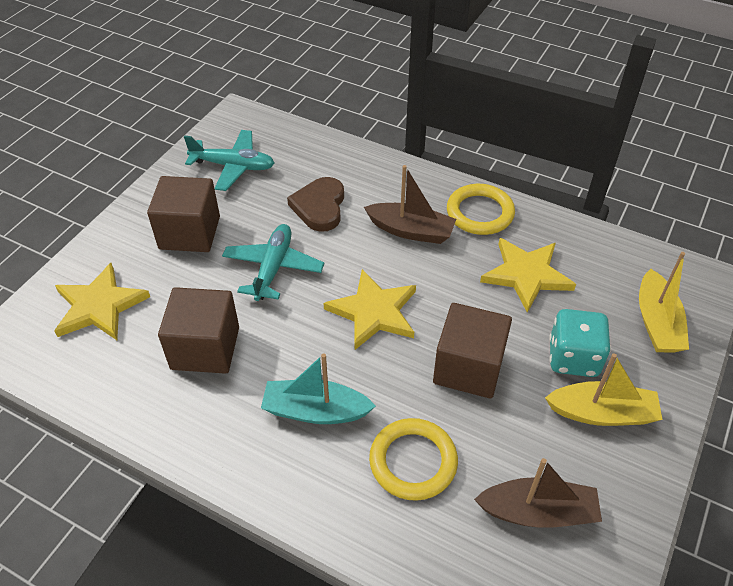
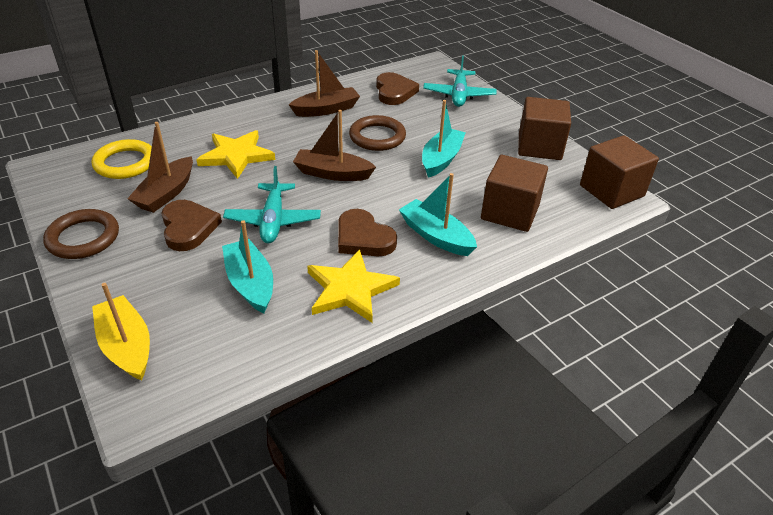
brown boat: [364,165,456,244] [474,458,602,528] = 2 -> [127,122,193,213] [289,50,360,117] [293,110,376,181] = 3
brown heart: [287,177,344,232] = 1 -> [161,200,222,251] [338,209,397,256] [376,72,419,105] = 3
brown ring: none = 0 -> [43,209,119,259] [349,115,406,151] = 2
turquoise boat: [261,353,376,424] = 1 -> [222,220,273,313] [399,173,477,256] [422,100,466,178] = 3
turquoise dice: [549,309,611,377] = 1 -> none = 0
yellow boat: [545,353,663,426] [639,252,689,353] = 2 -> [92,283,150,380] = 1
yellow ring: [369,418,458,501] [447,184,515,235] = 2 -> [92,139,152,179] = 1
yellow star: [54,263,150,340] [323,269,416,350] [480,238,576,313] = 3 -> [196,130,275,179] [307,249,400,323] = 2

